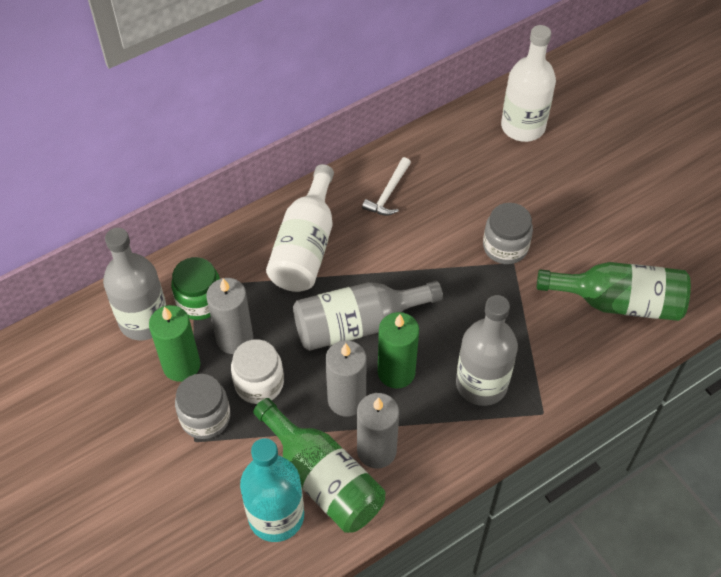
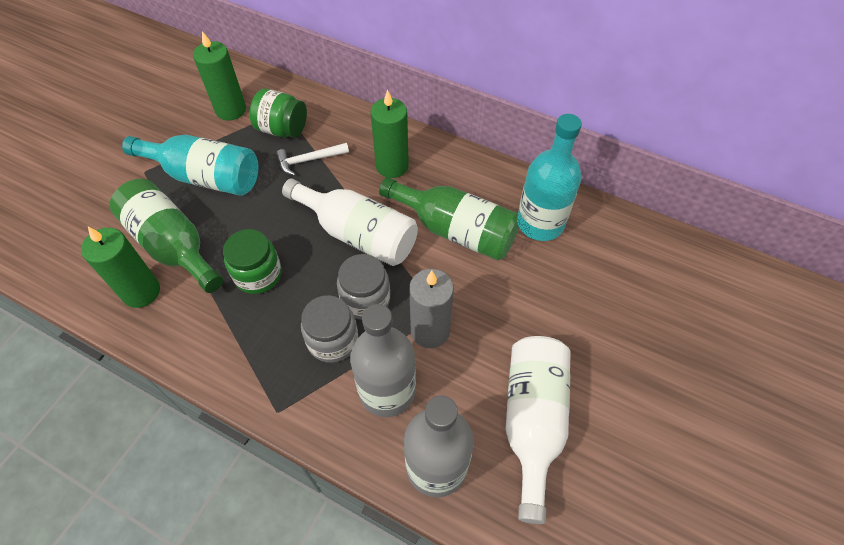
green candle: [149,305,200,382] [378,312,419,389] = 2 -> [81,227,160,308] [193,31,246,120] [371,90,409,178] = 3
green jar: [171,257,220,320] = 1 -> [223,229,282,294] [250,89,307,138] = 2
grey bottle: [103,228,166,340] [293,281,443,351] [456,295,518,406] = 3 -> [350,304,416,417] [404,395,474,498] = 2
grey candle: [206,278,253,354] [325,340,367,417] [357,393,399,468] = 3 -> [409,269,454,348] = 1
turquoise bottle: [240,438,304,542] = 1 -> [122,134,258,196] [518,114,582,241] = 2
white jar: [231,339,284,404] = 1 -> none = 0

